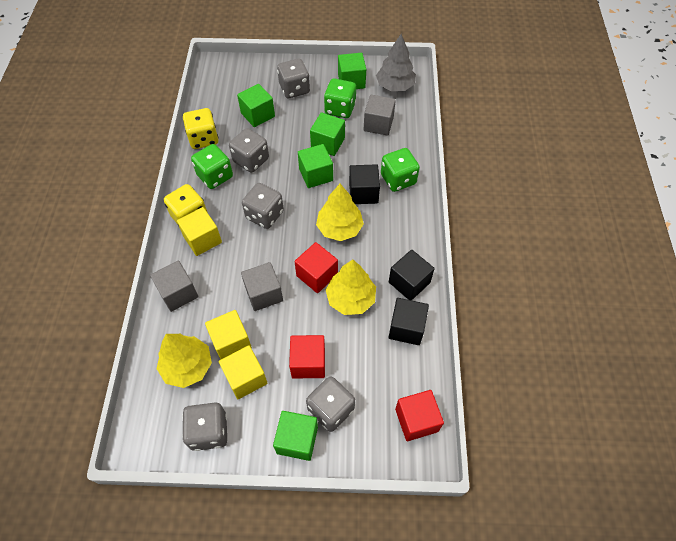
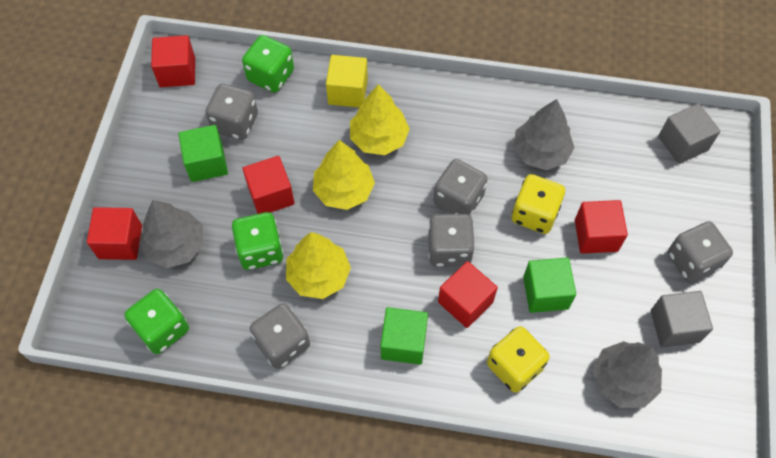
black cube: [349,164,380,204] [388,298,429,345] [389,250,435,300] = 3 -> none = 0
green cube: [237,84,275,127] [273,411,318,461] [298,144,333,188] [310,112,345,156] [338,53,366,89] = 5 -> [179,125,228,182] [381,307,428,364] [523,257,576,313] = 3
grey cube: [150,261,199,312] [241,262,283,311] [364,95,396,136] = 3 -> [651,291,713,348] [658,103,720,164] = 2
grey tree: [376,34,416,91] = 1 -> [139,200,204,268] [513,99,574,170] [593,341,662,408] = 3
red cube: [289,335,325,378] [294,242,338,293] [395,390,444,441] = 3 -> [87,207,142,260] [151,35,195,87] [243,156,295,214] [438,261,498,328] [575,200,628,254] = 5
yellow cube: [177,207,222,256] [205,310,252,360] [219,345,267,399] = 3 -> [326,55,368,107] = 1

